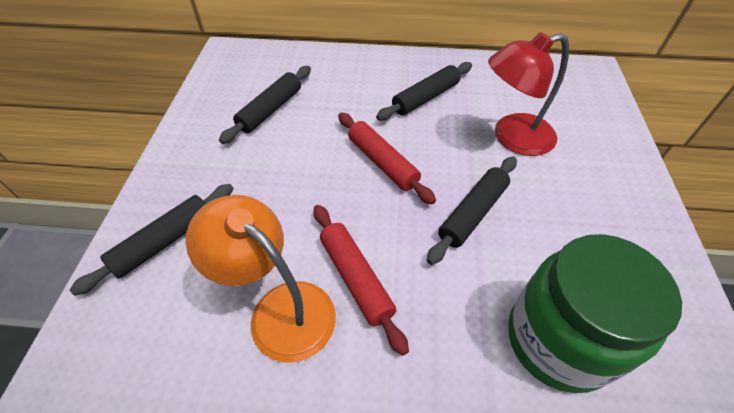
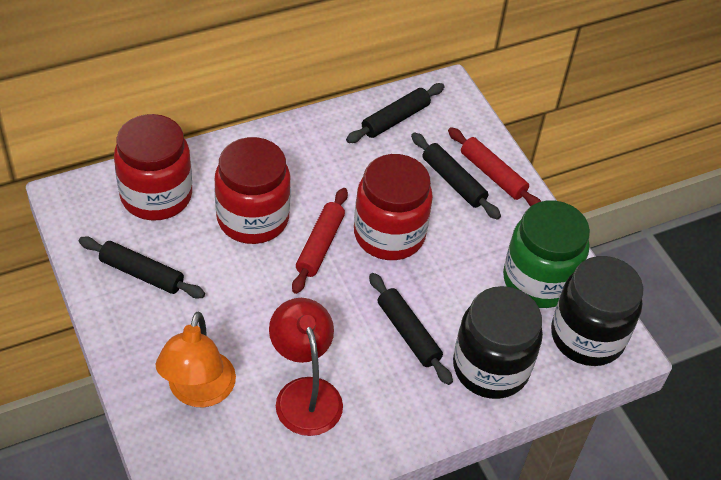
black jar: none = 0 -> [453,286,543,399] [551,256,644,366] = 2
red jar: none = 0 -> [114,114,192,220] [215,137,291,244] [354,154,433,260] = 3

